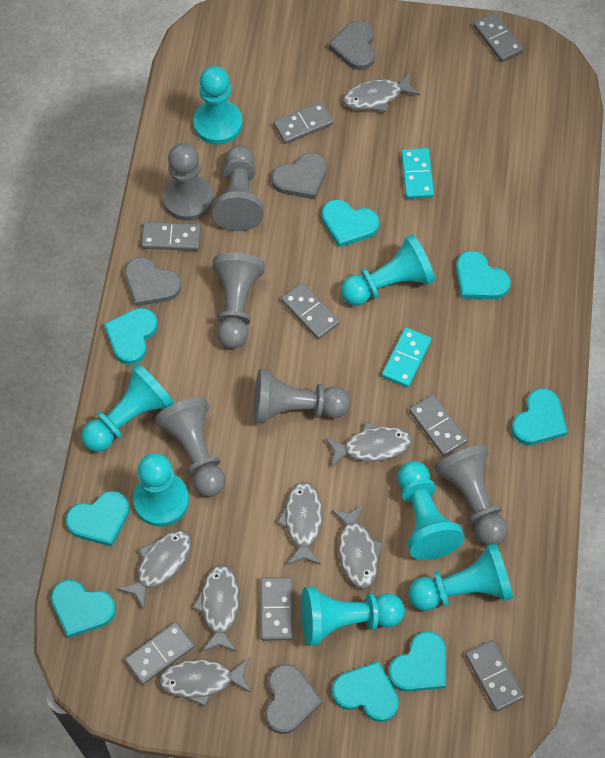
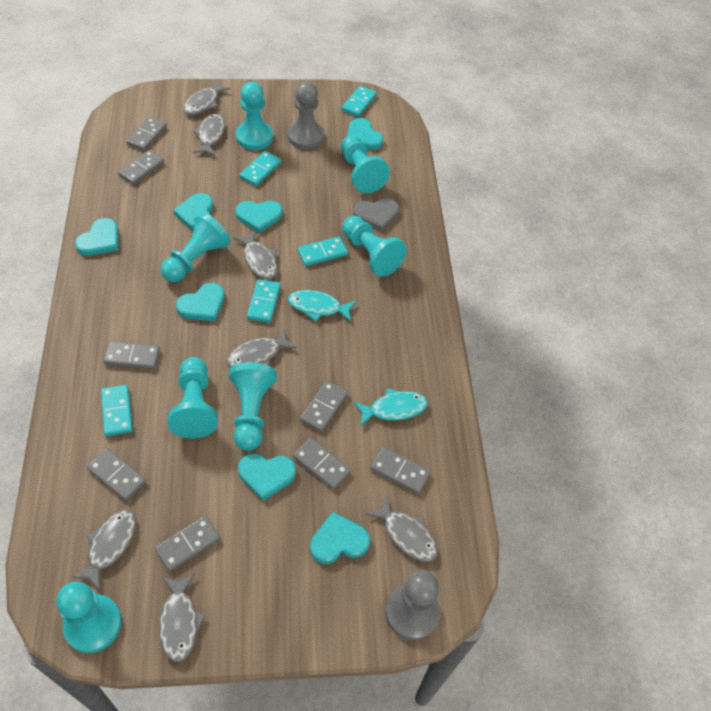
grey heart: [125,257,181,307] [265,664,323,734] [272,153,327,199] [329,21,375,70] = 4 -> [353,198,399,231] = 1
grey pawn: [155,397,226,497] [163,143,213,221] [212,145,264,231] [212,253,265,349] [254,369,350,424] [434,445,508,545] = 6 -> [288,81,324,149] [385,570,440,640] = 2
turquoise domino: [382,327,432,387] [401,148,434,199] = 2 -> [101,385,133,436] [239,151,281,186] [247,279,281,323] [298,236,348,266] [342,86,377,117] = 5
turquoise fish: none = 0 -> [288,290,356,322] [354,388,428,426] = 2
turquoise heart: [51,580,116,638] [66,491,130,547] [104,308,158,365] [322,199,380,247] [332,661,399,722] [388,631,446,692] [456,251,511,299] [511,388,567,445] = 8 -> [75,218,118,256] [173,193,213,231] [176,283,225,321] [235,200,283,233] [238,453,296,501] [310,512,370,564] [347,118,383,150] = 7

